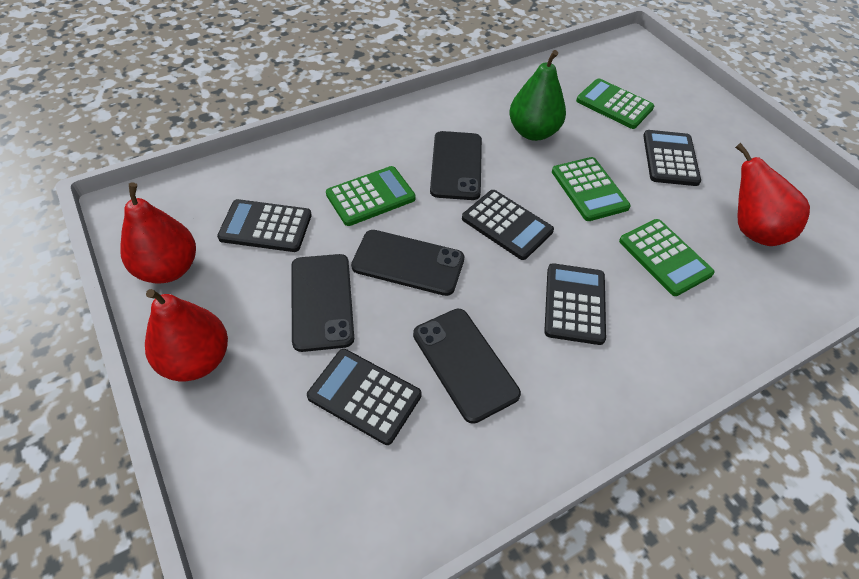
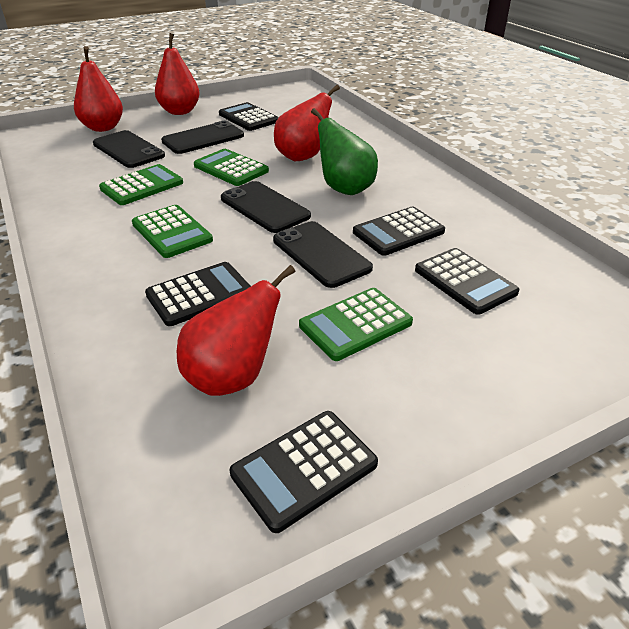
red pear: [120,183,196,284] [145,289,228,381] [735,143,810,246] = 3 -> [74,46,123,132] [155,33,200,115] [177,265,296,396] [274,85,340,161] = 4

